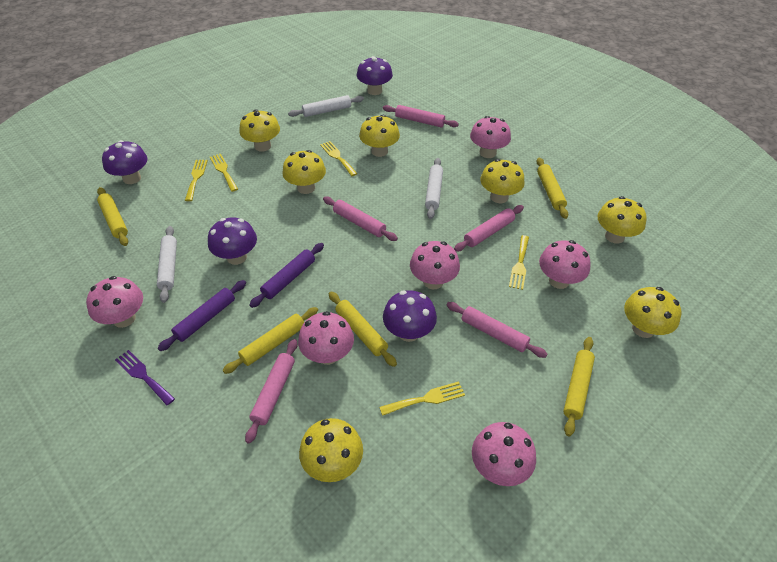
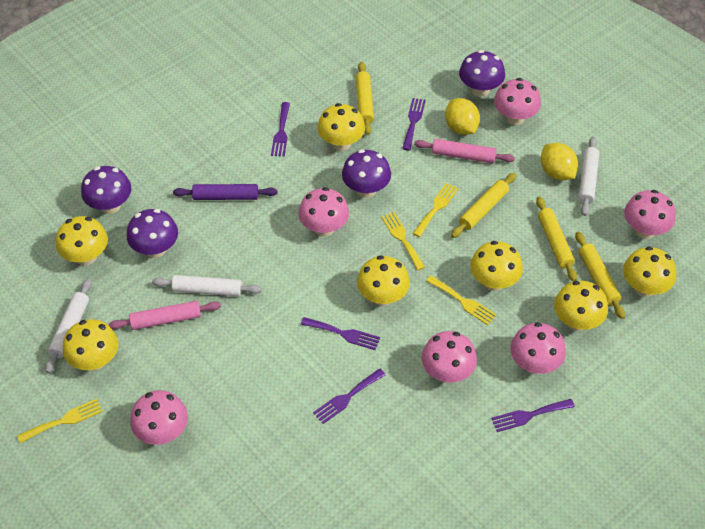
pink rolling pin: [245,339,298,444] [323,197,398,241] [383,105,459,127] [447,302,548,358] [454,205,524,251] = 5 -> [109,301,221,330] [414,139,515,163] = 2
purple fork: [115,350,175,405] = 1 -> [271,102,290,157] [301,317,380,350] [313,368,386,424] [402,98,426,151] [491,399,575,432] = 5
purple rolling pin: [158,280,246,351] [249,243,324,308] = 2 -> [173,184,277,200] = 1
yellow fork: [185,160,208,201] [210,154,238,192] [320,141,358,176] [379,381,465,416] [509,235,529,290] = 5 -> [17,399,103,443] [381,212,425,270] [413,183,458,237] [426,275,497,325] = 4
yellow lemon: none = 0 -> [445,98,480,135] [541,143,578,180] = 2
yellow rolling pin: [97,187,128,246] [223,307,318,374] [329,292,397,367] [536,157,568,219] [563,337,595,436] = 5 -> [356,62,374,135] [451,173,516,238] [536,196,577,282] [575,232,625,319] = 4

